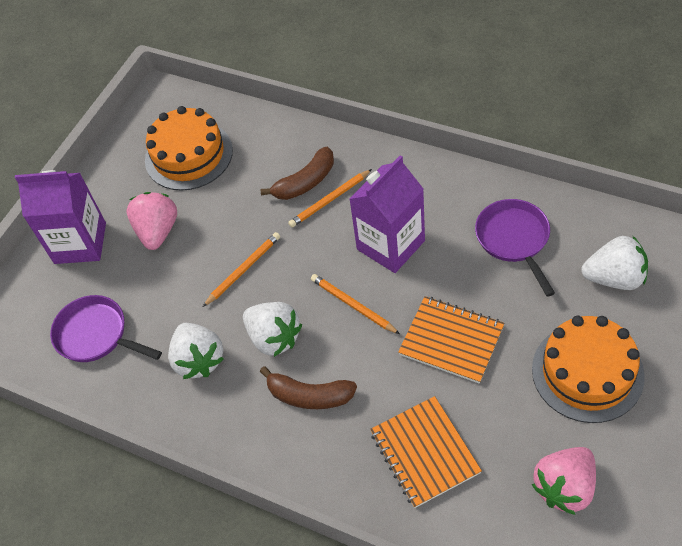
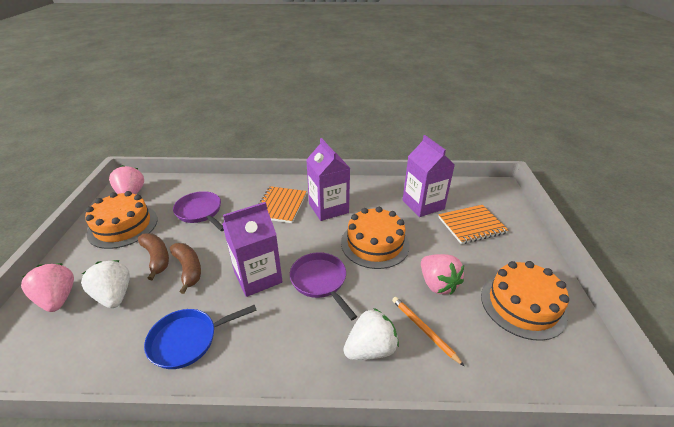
blue pan: none = 0 -> [144,305,257,369] = 1
orange cake: [145,106,233,191] [532,316,645,423] = 2 -> [85,191,158,249] [341,207,410,269] [481,261,569,341] = 3
orange pencil: [203,232,280,307] [288,169,372,227] [311,274,400,334] = 3 -> [392,297,464,366] = 1
pink strawberry: [127,192,177,250] [532,447,596,515] = 2 -> [21,263,74,312] [109,165,144,194] [421,254,464,295] = 3
purple carton: [15,170,106,264] [349,155,425,273] = 2 -> [222,202,283,297] [306,138,350,221] [403,135,455,217] = 3
white strawberry: [168,323,224,379] [243,302,302,357] [581,235,648,290] = 3 -> [81,260,130,308] [343,308,399,360] = 2

